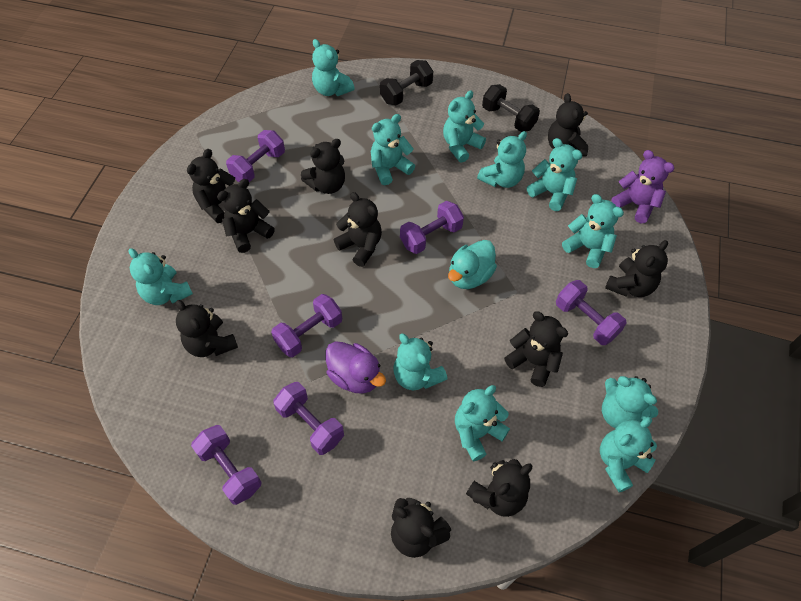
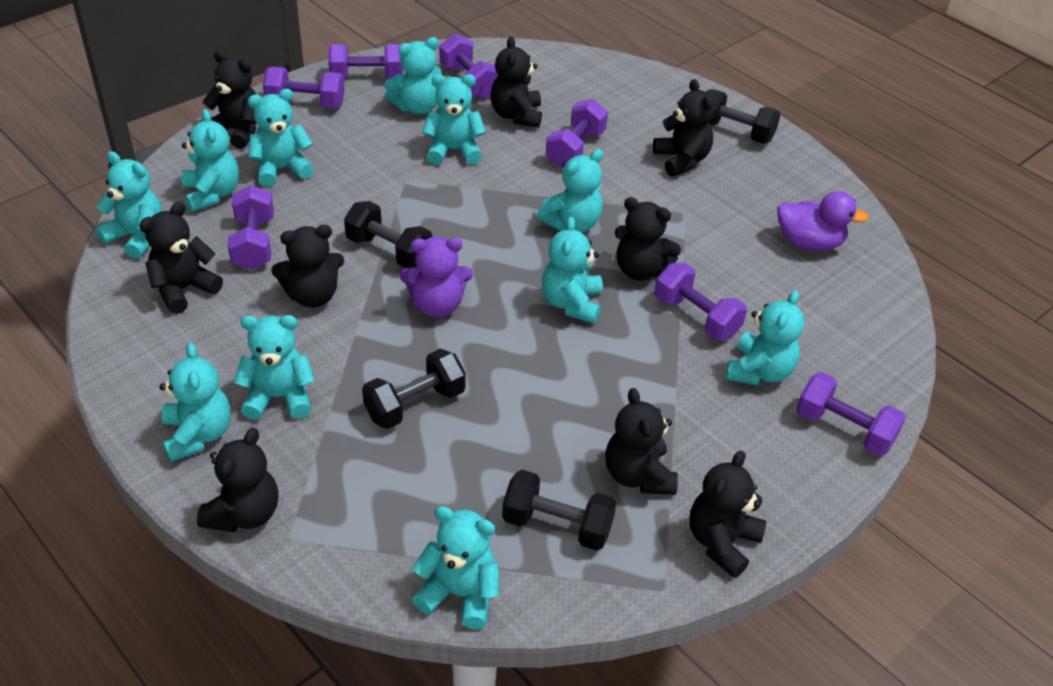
black dumbbell: [380,60,433,106] [482,84,540,132] = 2 -> [344,201,432,268] [362,349,466,429] [502,470,616,551] [706,89,780,144] = 4
black teddy bear: [176,300,238,357] [187,149,235,223] [217,179,275,253] [301,139,345,194] [334,192,382,267] [391,498,451,558] [466,459,532,517] [504,311,568,387] [548,93,588,157] [605,240,668,297] = 10 -> [139,202,223,314] [197,428,279,532] [202,50,256,149] [271,225,344,308] [490,36,542,128] [605,388,678,495] [615,197,681,281] [653,79,715,177] [690,450,766,578] = 9
purple dumbbell: [191,425,261,505] [226,130,285,182] [271,294,342,357] [273,382,344,455] [400,201,464,254] [556,280,626,345] = 6 -> [227,185,274,270] [263,67,345,109] [328,44,403,79] [439,34,498,99] [546,99,608,168] [655,263,747,341] [796,372,906,456] = 7
turquoise duck: [448,240,497,289] = 1 -> none = 0

